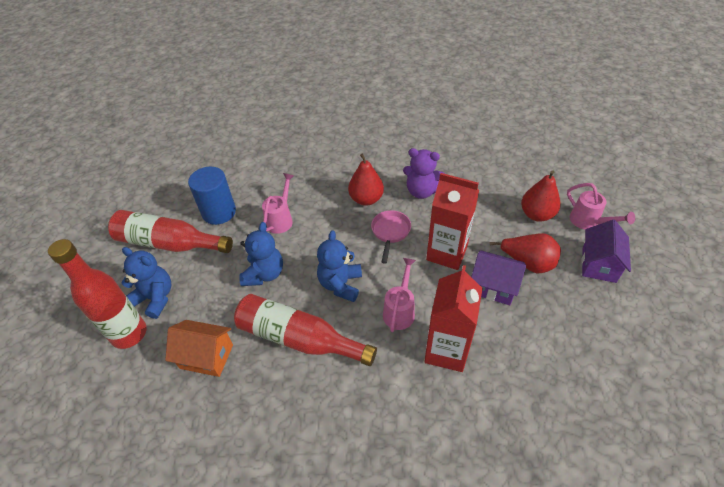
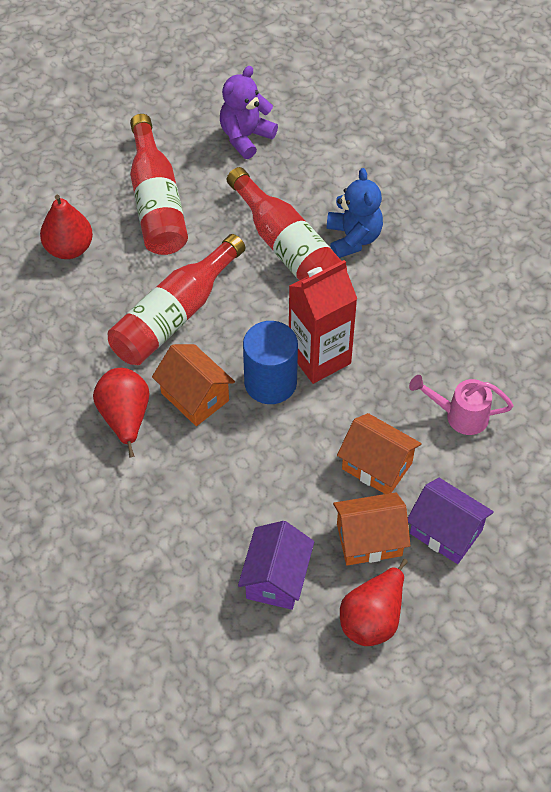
blue teddy bear: [122,247,171,319] [239,222,283,286] [317,230,362,302] = 3 -> [327,168,383,258] = 1
orange house: [165,320,233,377] = 1 -> [152,344,235,426] [333,492,410,565] [337,413,422,494] = 3
pink pan: [371,210,411,264] = 1 -> none = 0
pink watering can: [262,173,294,234] [383,258,416,332] [567,183,635,229] = 3 -> [409,375,513,435] = 1
red carton: [424,265,483,372] [426,173,479,270] = 2 -> [289,260,357,384] = 1

